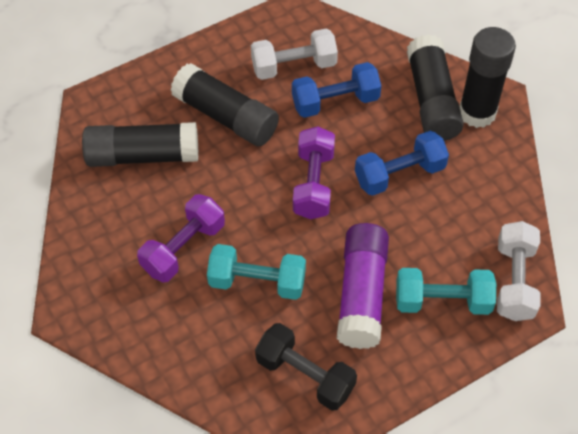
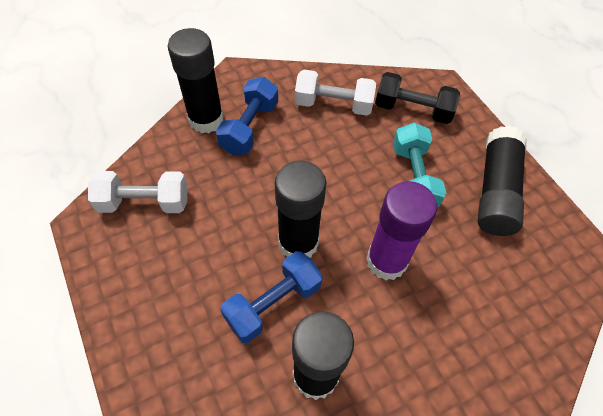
purple dumbbell: [137,194,225,282] [293,126,335,219] = 2 -> none = 0
turquoise dumbbell: [207,244,306,300] [396,268,496,315] = 2 -> [393,123,446,207] = 1

